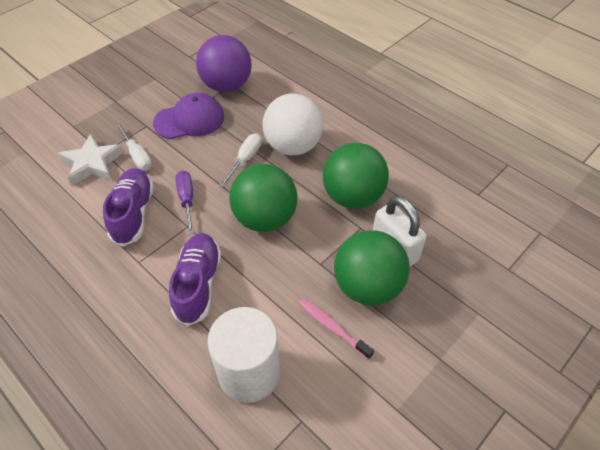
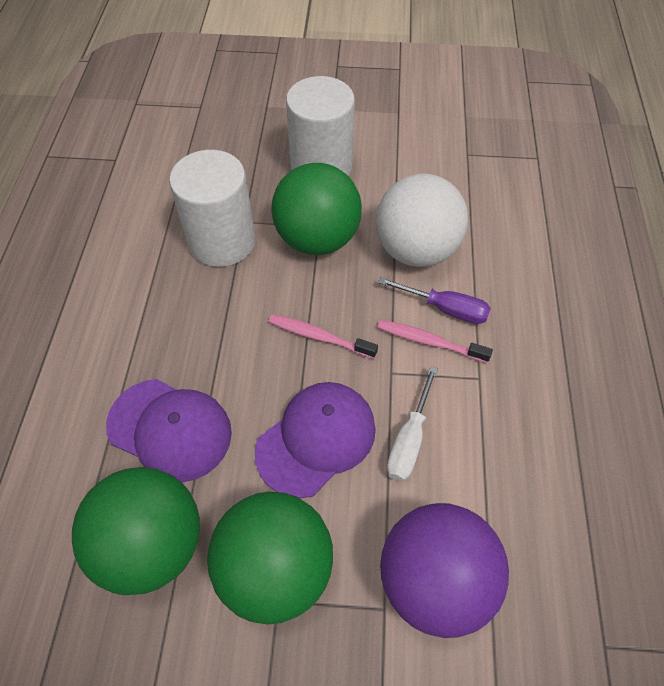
pink toothbrush: [299,298,374,360] = 1 -> [269,314,378,359] [377,320,493,363] = 2
purple cap: [153,93,224,139] = 1 -> [106,379,232,482] [255,382,376,498] = 2
purple shoe: [103,168,154,246] [169,233,221,326] = 2 -> none = 0
white cylinder: [208,307,280,403] = 1 -> [169,150,255,267] [286,76,355,176] = 2
white padlock: [373,196,427,267] = 1 -> none = 0
white screwdriver: [116,123,152,170] [219,133,262,187] = 2 -> [387,366,438,482] = 1
white star: [58,134,124,186] = 1 -> none = 0

